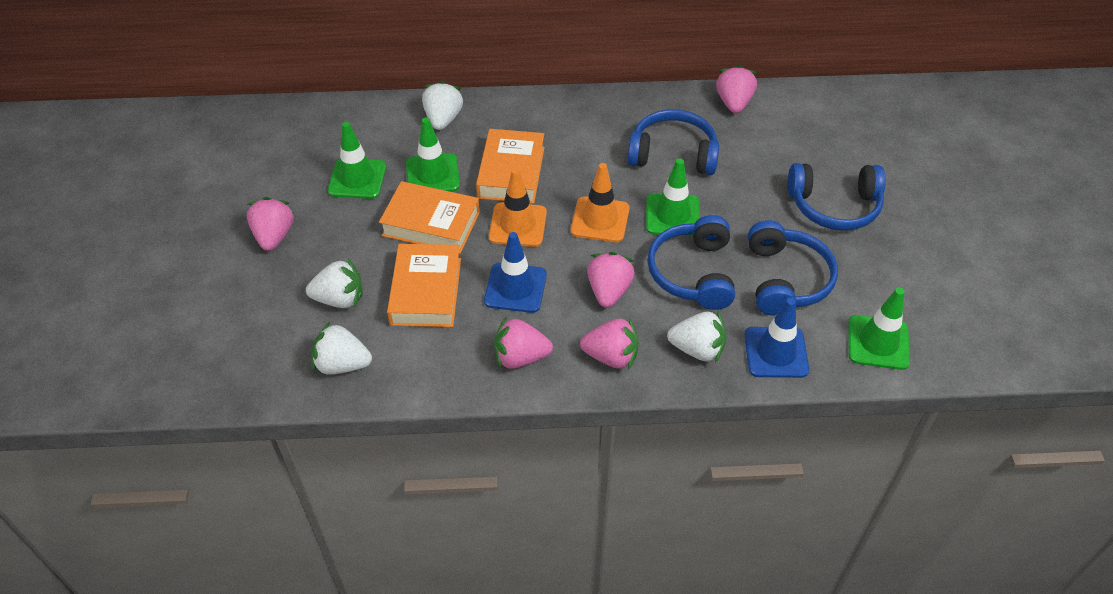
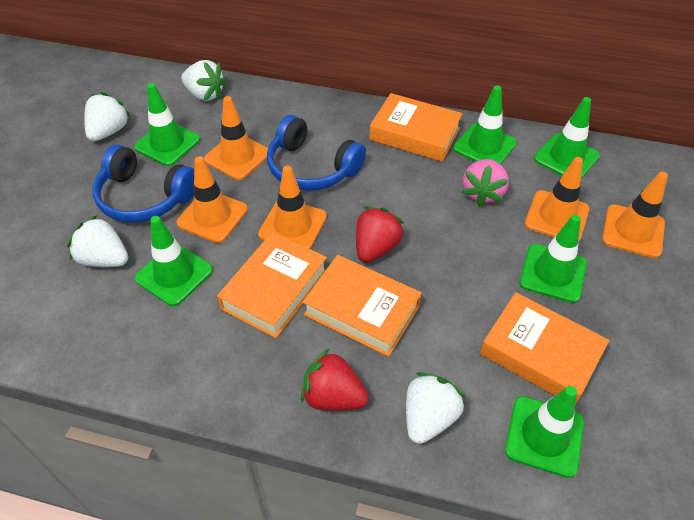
blue headphones: [627,109,719,175] [647,215,735,310] [748,220,838,316] [788,163,886,231] = 4 -> [92,144,194,222] [267,115,366,191] = 2
blue traffic cone: [484,232,547,313] [744,298,809,378] = 2 -> none = 0
green traffic cone: [328,122,386,199] [406,118,460,192] [646,158,700,236] [848,288,910,370] = 4 -> [134,83,200,166] [135,216,213,306] [453,85,517,164] [505,386,584,478] [520,214,587,303] [534,97,600,179] = 6
orange book: [379,181,480,254] [387,244,461,327] [476,129,545,204] = 3 -> [217,232,327,338] [303,255,421,357] [369,93,463,162] [480,292,609,404] = 4
orange traffic cone: [489,168,547,247] [571,163,629,242] = 2 -> [177,156,248,243] [204,96,268,180] [258,166,327,249] [525,157,590,241] [602,172,668,258] = 5
pink strawberry: [247,197,294,251] [494,316,553,369] [580,317,638,370] [587,252,635,308] [716,65,757,113] = 5 -> [462,159,509,207] = 1
red strawberry: none = 0 -> [301,348,369,411] [356,206,405,263] = 2

